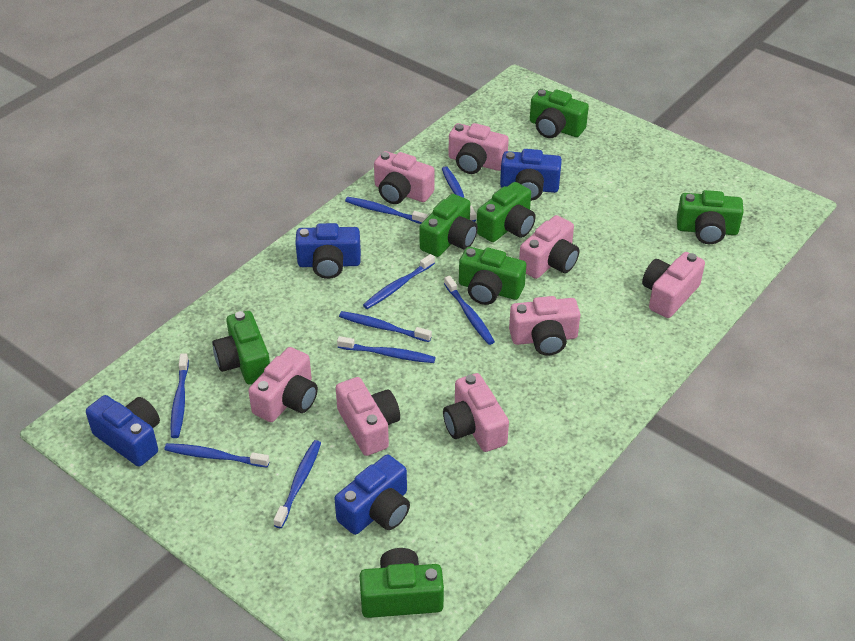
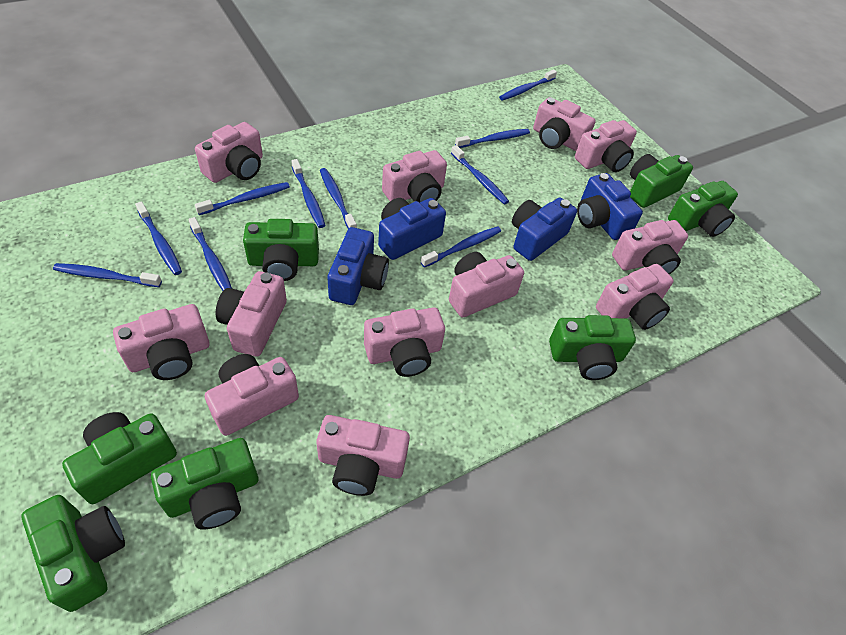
blue toothbrush: [164,443,270,467] [171,353,189,438] [274,440,321,528] [337,336,436,363] [339,311,432,342] [345,197,428,224] [363,254,435,309] [442,166,476,222] [444,276,495,345] = 9 -> [53,263,162,287] [135,201,182,275] [188,217,232,291] [195,182,290,215] [291,159,326,228] [320,168,357,229] [421,226,501,268] [451,145,509,204] [455,129,530,148] [499,70,557,101] = 10
pink camera: [248,347,318,422] [336,377,400,456] [374,151,435,204] [443,373,509,452] [448,123,509,174] [509,296,580,356] [519,215,579,279] [642,252,705,318] = 8 -> [113,304,210,380] [195,122,263,183] [205,354,299,436] [216,271,287,356] [316,415,410,496] [364,307,445,377] [382,150,447,203] [449,252,524,317] [533,97,596,151] [575,120,637,172] [596,264,674,330] [612,220,688,274] = 12

